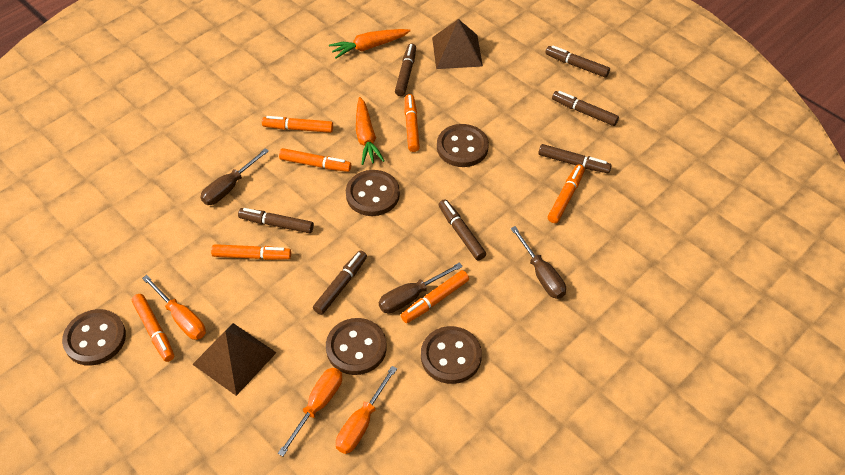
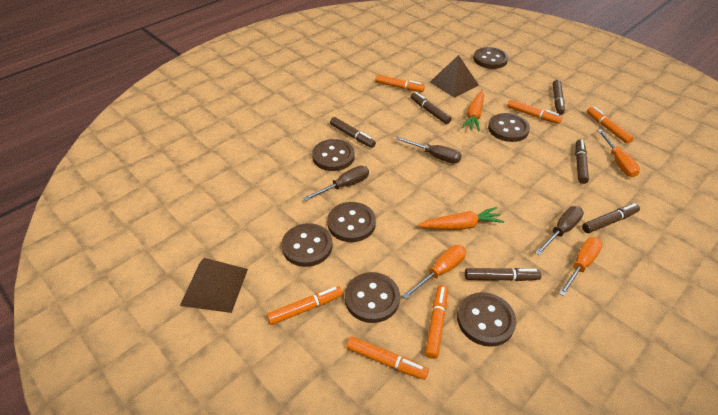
brown button: [62,309,126,366] [326,318,387,375] [346,170,400,216] [421,326,482,384] [437,124,489,167] = 5 -> [281,223,333,267] [312,139,355,171] [327,202,376,242] [345,272,400,323] [457,292,516,347] [473,47,508,69] [488,113,530,142] = 7
brown marker: [238,208,314,234] [313,250,367,315] [395,43,416,96] [439,199,486,260] [538,144,612,173] [545,45,610,78] [552,91,619,126] = 7 -> [330,117,376,148] [411,92,452,124] [465,268,541,281] [553,80,565,115] [575,139,589,184] [582,203,640,233] = 6
orange marker: [132,294,174,362] [211,244,291,260] [262,116,333,133] [279,148,351,172] [401,270,469,323] [405,94,420,152] [548,164,585,223] = 7 -> [267,286,343,325] [346,336,429,380] [375,75,425,92] [425,285,448,359] [507,99,562,124] [587,107,634,144] = 6

